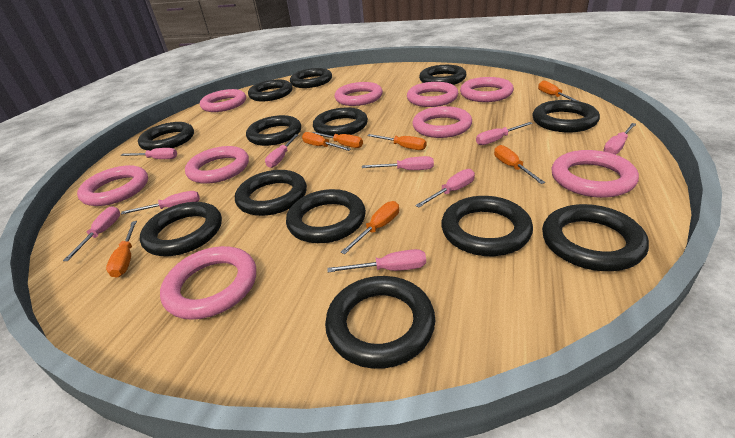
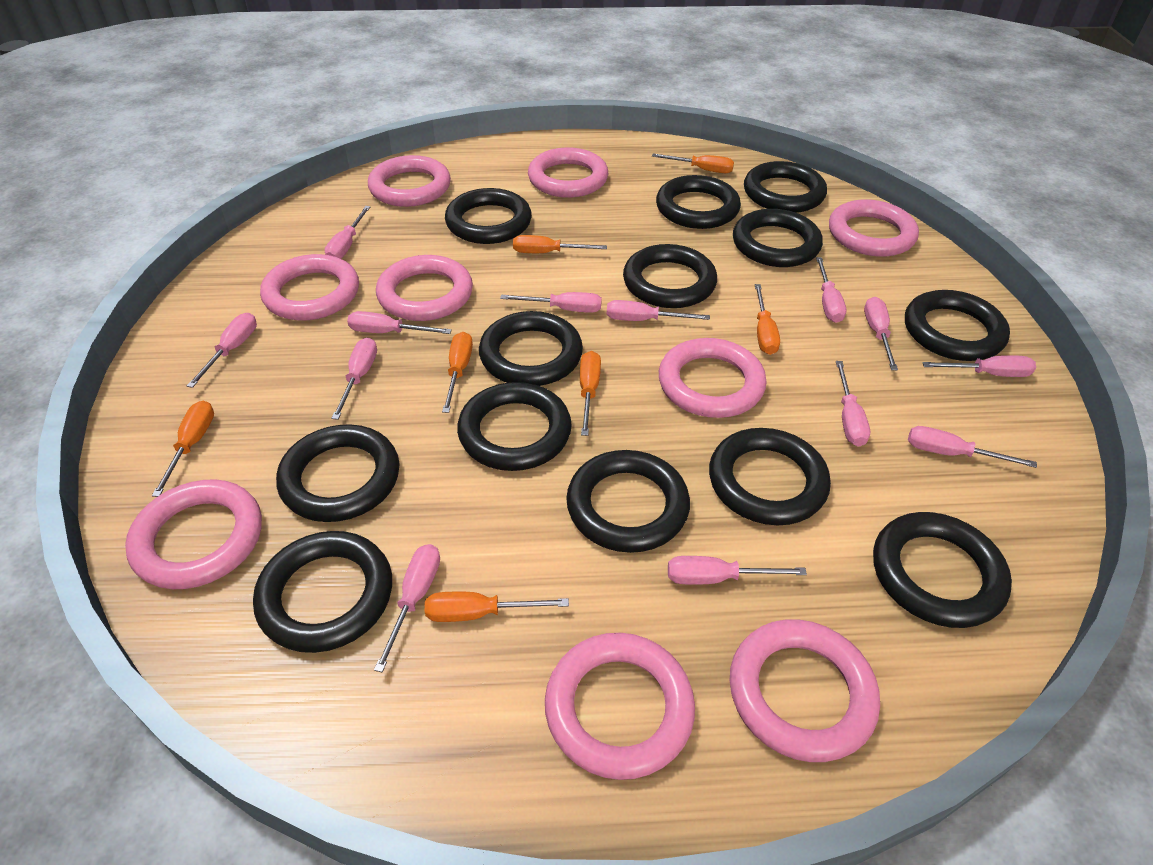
pink screwdriver: [63,207,120,261] [121,148,177,159] [121,191,200,214] [265,134,299,168] [327,249,426,272] [362,156,434,170] [415,169,475,208] [476,122,533,145] [604,123,636,155] = 9 -> [187,313,257,388] [325,206,371,259] [331,337,377,420] [347,311,452,334] [374,544,440,672] [500,292,602,313] [607,300,710,321] [668,556,807,585] [816,257,846,323] [836,361,870,447] [864,297,898,370] [908,426,1037,468] [922,355,1036,377] = 13

